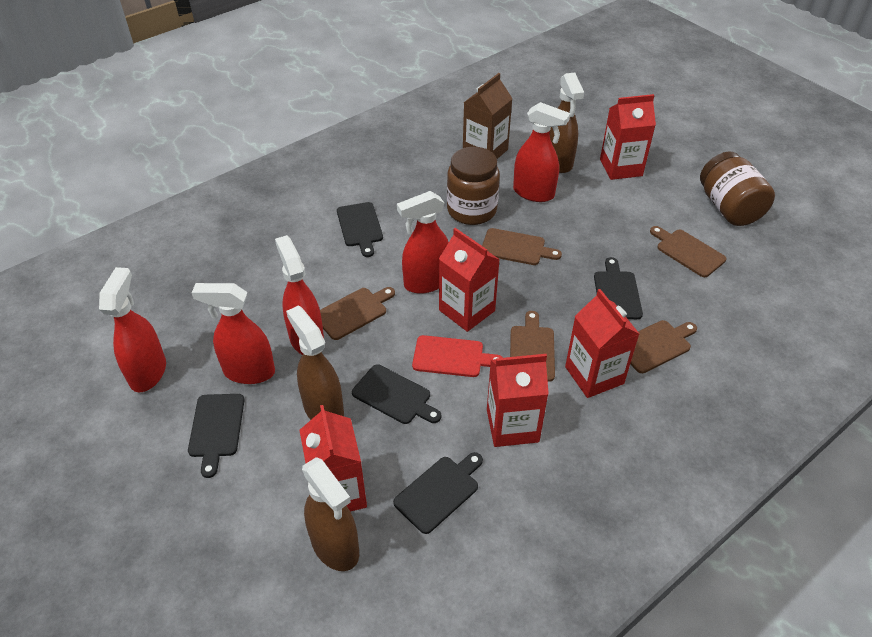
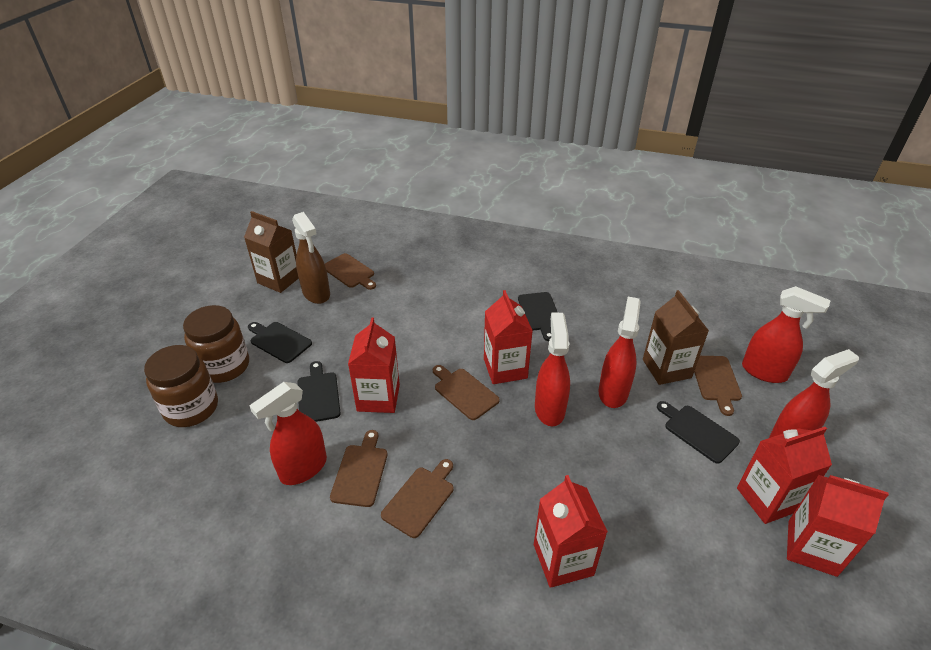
black cutting board: [188,394,245,478] [337,202,383,257] [352,364,441,424] [393,452,483,534] [594,257,643,319] = 5 -> [248,322,312,363] [297,361,341,422] [518,292,558,341] [657,401,740,464] = 4
brown carton: [463,73,513,159] = 1 -> [244,211,299,293] [643,290,709,385] = 2
brown spray bottle: [286,306,344,420] [302,457,359,571] [549,72,584,173] = 3 -> [292,212,330,304] = 1
red cutting board: [412,335,503,377] = 1 -> none = 0

